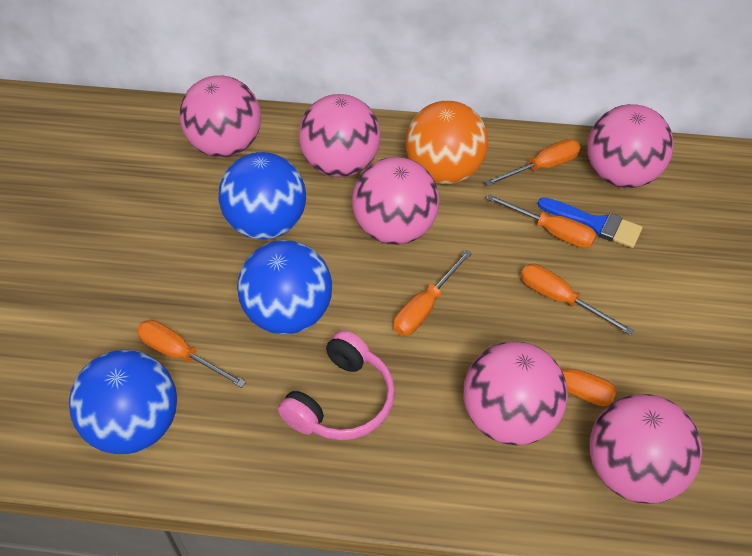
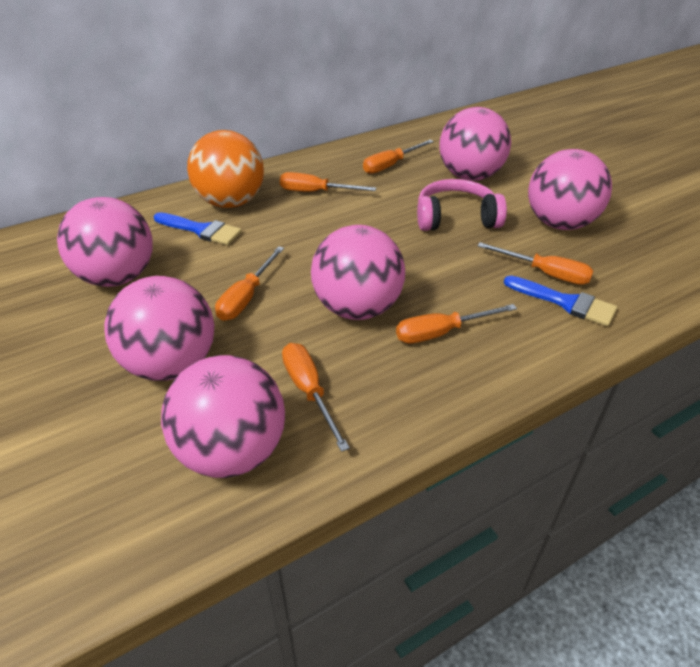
blue ball: [69,350,177,454] [219,152,306,239] [237,240,332,335] = 3 -> none = 0
blue brush: [538,197,643,248] = 1 -> [154,212,242,245] [504,276,617,326] = 2

